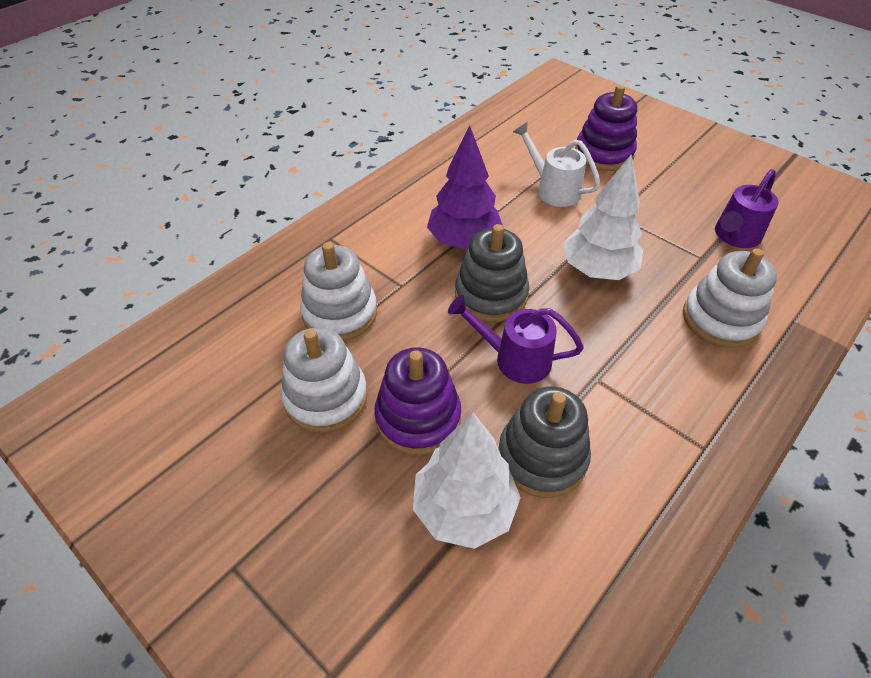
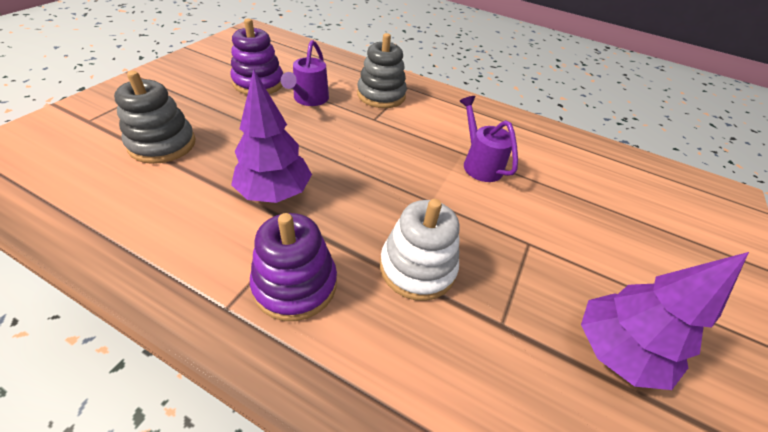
purple tree: [427,126,504,249] = 1 -> [231,69,312,203] [581,252,749,390] = 2
white stacking toy: [281,327,368,433] [300,242,377,341] [683,248,777,348] = 3 -> [380,199,460,301] = 1
white tree: [413,412,521,549] [563,154,643,280] = 2 -> none = 0
white watering can: [513,122,600,207] = 1 -> none = 0

